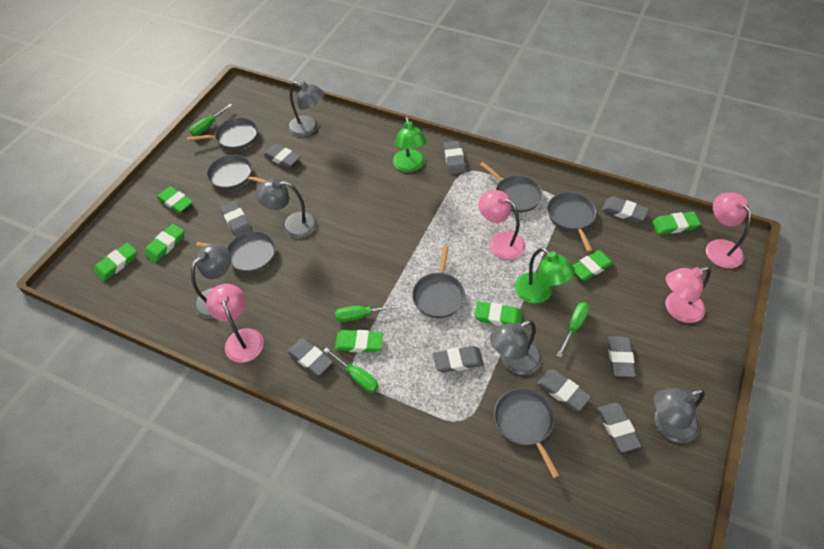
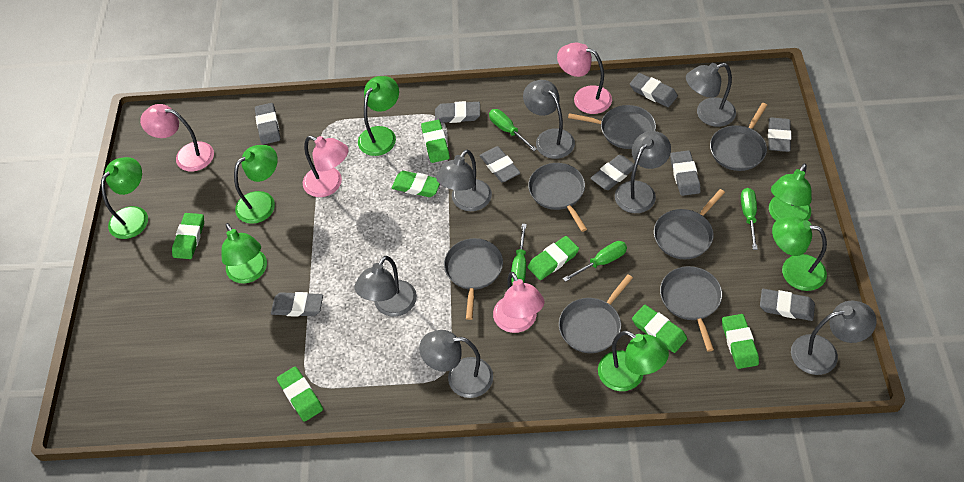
green lamp: [393,117,427,172] [515,247,575,304] = 2 -> [101,157,148,239] [221,223,267,284] [234,145,278,224] [358,76,399,156] [598,331,669,391] [769,163,812,221] [772,216,827,291] = 7
grey lamp: [191,244,231,319] [255,179,317,238] [288,81,325,137] [490,320,542,375] [653,388,705,443] = 5 -> [355,256,417,317] [419,330,493,398] [436,149,492,211] [523,80,575,159] [615,131,671,213] [686,63,736,127] [791,301,877,375] = 7

